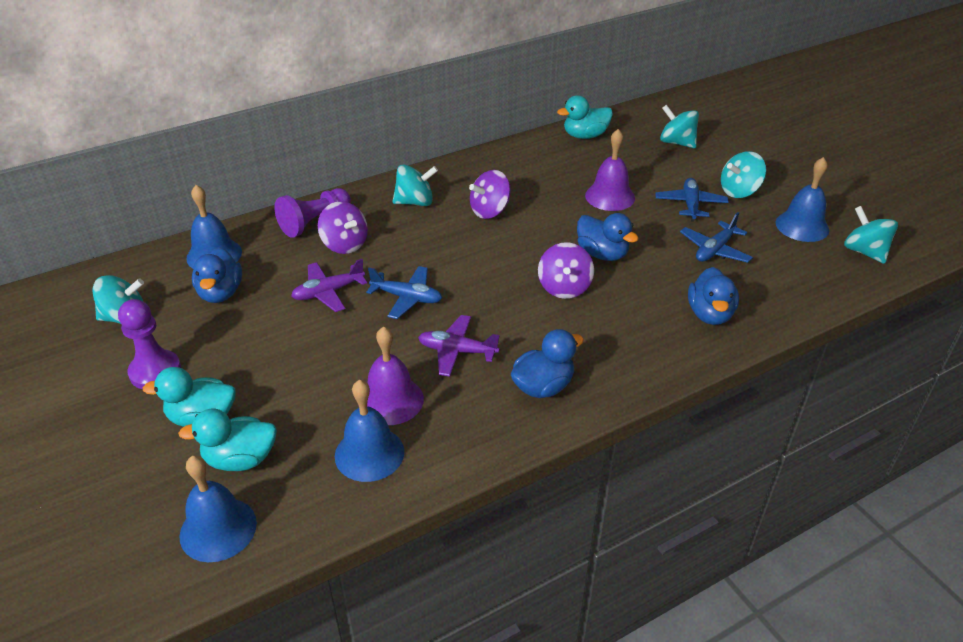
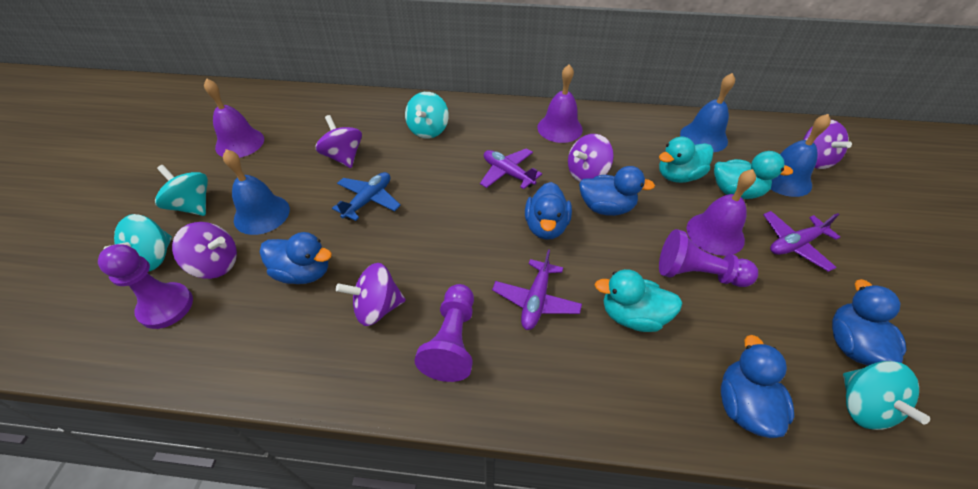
blue bell: [179,455,257,562] [186,185,242,269] [335,380,404,482] [776,157,829,242] = 4 -> [223,149,290,235] [680,73,735,152] [770,114,831,197] = 3
blue duck: [192,247,242,303] [511,329,584,398] [577,213,639,261] [688,267,739,325] = 4 -> [260,232,332,284] [525,182,572,240] [579,166,655,216] [721,335,794,438] [832,279,907,366] = 5
blue plane: [366,266,442,319] [655,178,729,222] [680,212,753,263] = 3 -> [332,172,401,221] = 1
purple bell: [358,326,424,425] [585,129,635,211] = 2 -> [204,78,264,158] [537,64,583,143] [687,169,756,256] = 3
purple pawn: [118,299,181,389] [274,188,351,238] = 2 -> [98,244,193,329] [414,284,474,382] [659,229,758,287] = 3
purple plane: [291,259,367,312] [418,315,500,377] = 2 -> [480,148,542,189] [492,249,582,330] [763,211,840,272] = 3
purple spinning top: [318,201,368,254] [469,170,511,219] [538,242,594,299] = 3 -> [172,222,237,279] [315,115,362,168] [336,263,406,326] [568,134,614,182] [803,120,852,169] = 5
turquoise spinning top: [92,275,144,324] [392,164,438,206] [660,105,699,148] [721,151,766,198] [844,206,898,264] = 5 -> [104,214,172,272] [155,165,208,216] [405,92,449,139] [843,361,930,430] = 4

